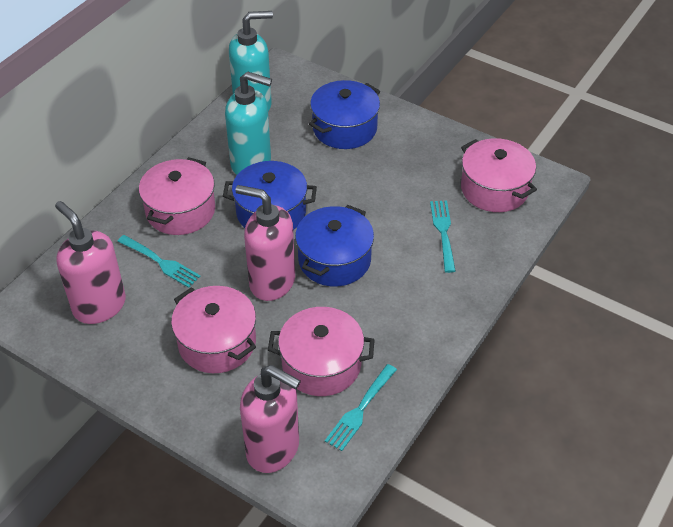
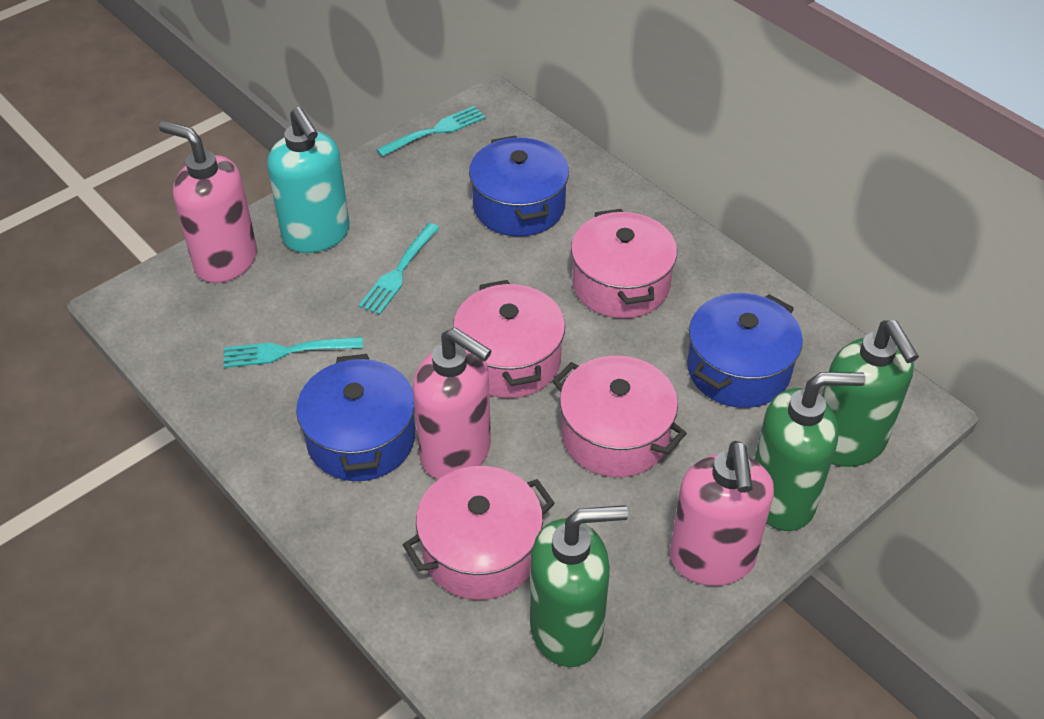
green soap dispenser: none = 0 -> [530,505,628,667] [754,372,866,531] [822,320,919,467] = 3
turquoise soap dispenser: [225,71,272,175] [229,11,273,111] = 2 -> [267,107,350,253] = 1

